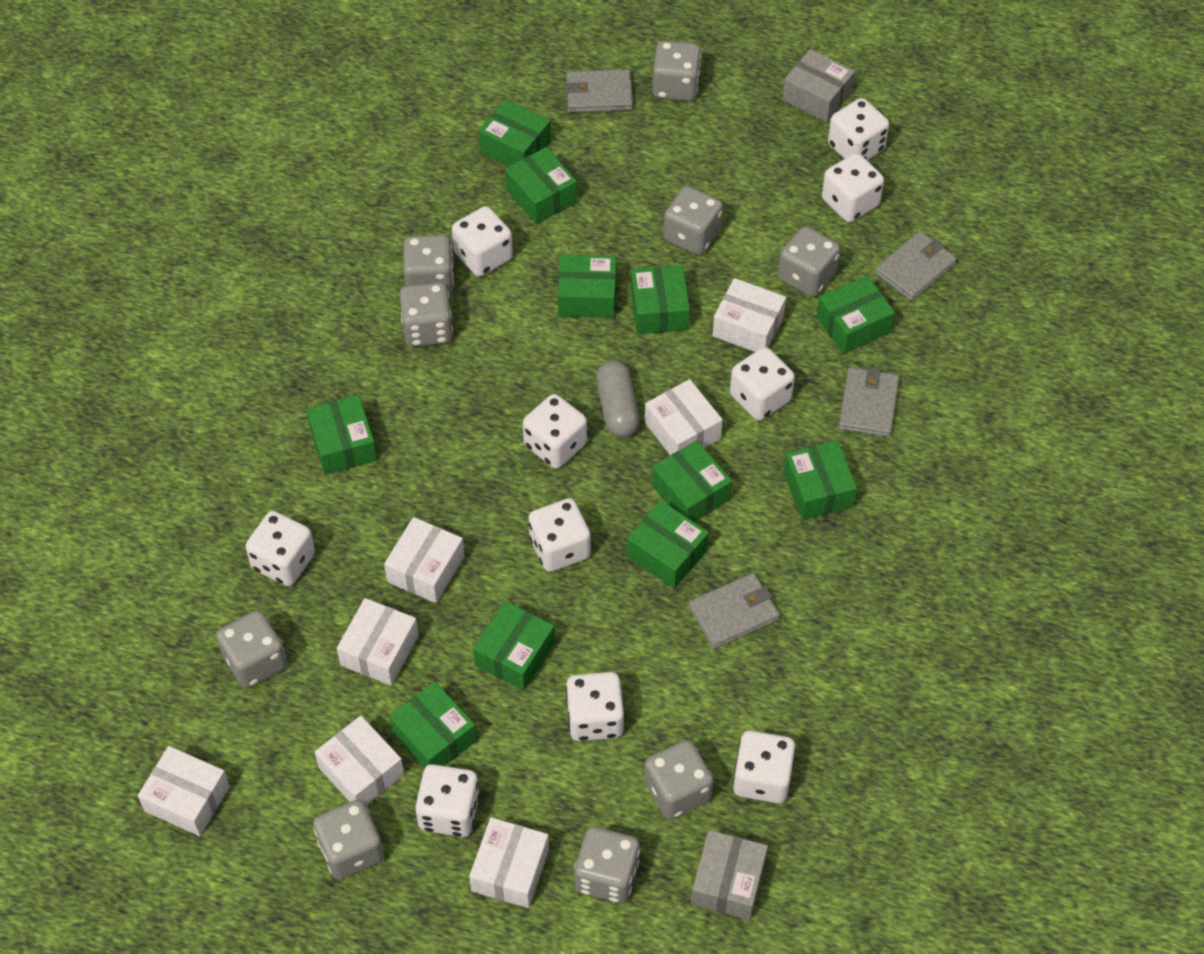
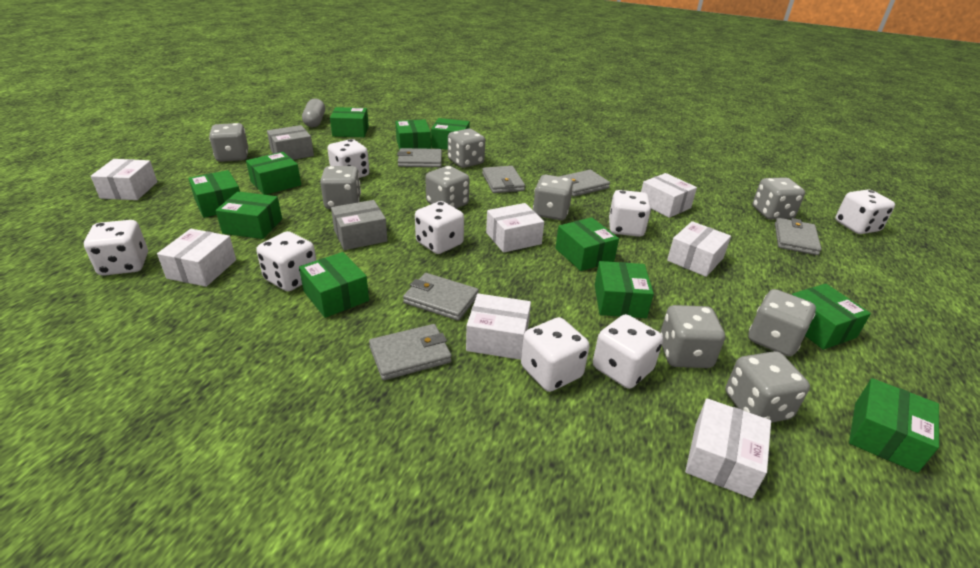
grey wallet: [565,69,633,113] [689,573,780,649] [839,367,899,437] [875,231,957,301] = 4 -> [369,324,452,380] [397,148,442,167] [403,273,479,321] [482,166,525,193] [559,170,610,197] [775,218,822,255] = 6
white dice: [245,511,315,586] [415,764,480,837] [452,206,513,277] [523,394,587,469] [528,498,591,572] [566,672,624,741] [730,347,795,421] [733,731,796,803] [822,153,884,222] [828,98,889,160] = 10 -> [84,220,148,276] [256,231,317,292] [327,139,370,178] [415,201,464,254] [521,317,590,392] [593,314,663,389] [609,190,651,237] [835,189,895,234] = 8

